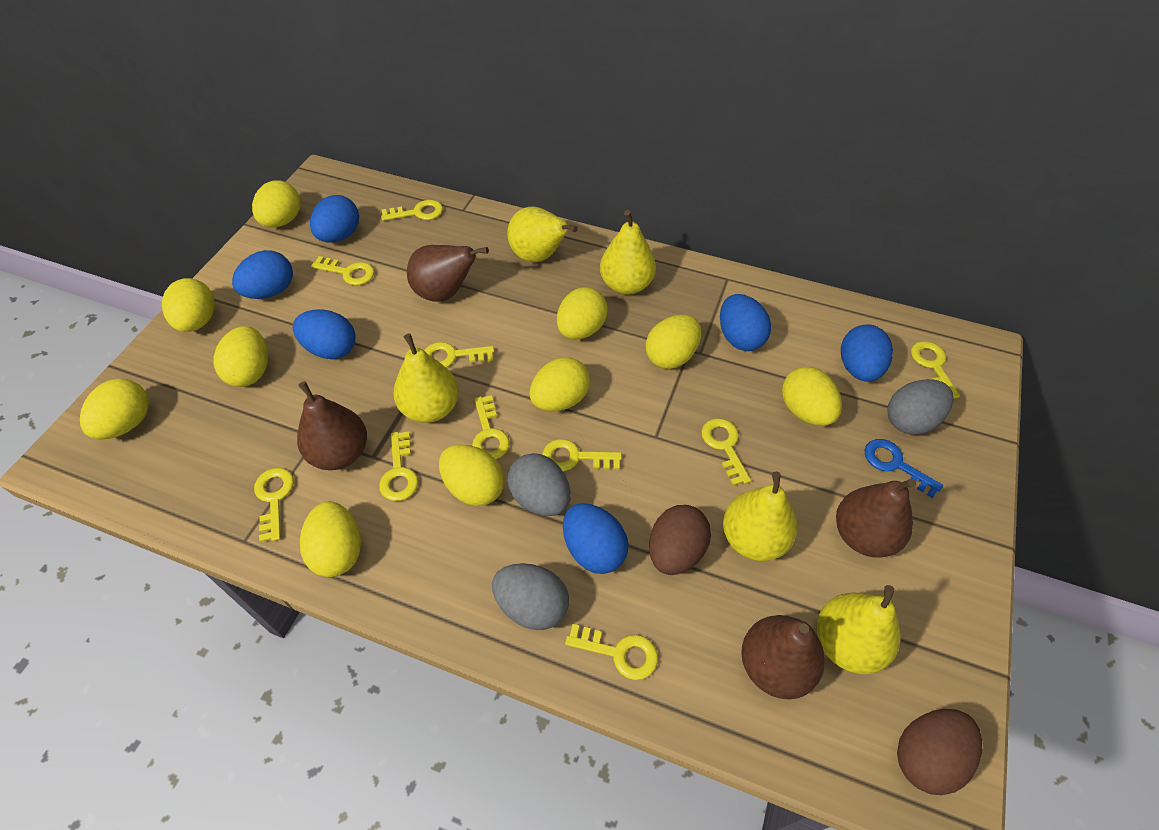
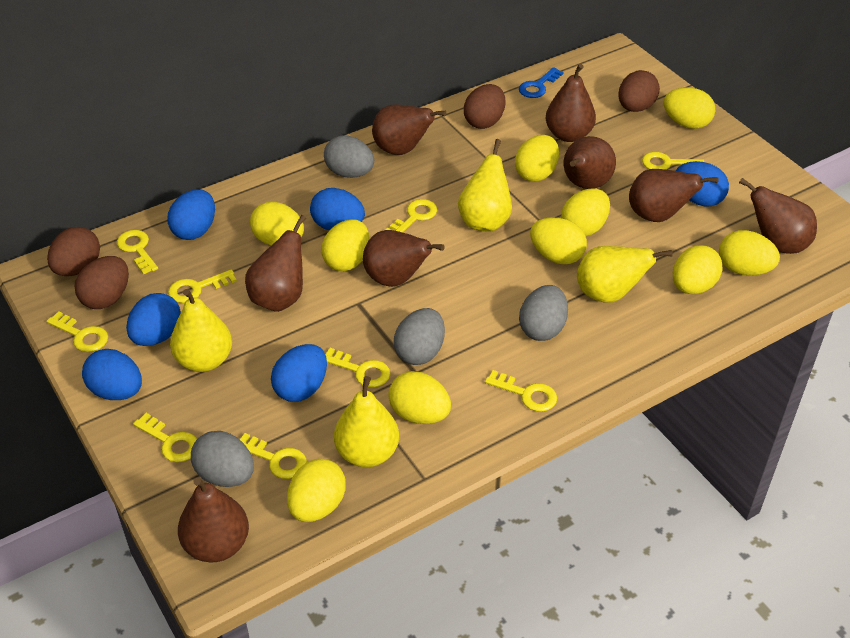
brown egg: [649,505,711,575] [897,709,982,795] = 2 -> [47,227,100,276] [75,256,129,309] [464,84,505,129] [618,70,660,112] = 4
brown pear: [297,381,367,470] [407,245,489,302] [741,615,825,699] [836,479,916,558] = 4 -> [178,477,249,563] [245,215,306,312] [363,230,445,287] [372,104,446,155] [546,64,596,142] [564,136,616,189] [629,169,719,222] [739,178,817,254] = 8
grey egg: [492,563,569,630] [507,453,571,516] [888,379,953,435] = 3 -> [191,431,254,487] [324,135,374,178] [394,308,445,365] [519,285,568,341] = 4
yellow key: [254,468,294,542] [311,256,374,285] [379,432,418,501] [381,200,443,221] [424,342,494,367] [472,395,510,459] [542,439,622,471] [565,624,658,680] [701,418,751,486] [911,341,960,399] = 10 -> [47,311,108,352] [117,230,158,274] [133,413,197,462] [168,270,237,303] [240,433,307,479] [325,348,390,388] [385,199,437,233] [485,370,557,412] [642,152,704,170] = 9
yellow pear: [393,333,459,423] [507,206,578,262] [600,210,656,295] [723,472,797,561] [817,585,900,674] = 5 -> [170,289,232,372] [334,376,399,467] [458,139,512,232] [577,246,673,303] = 4

